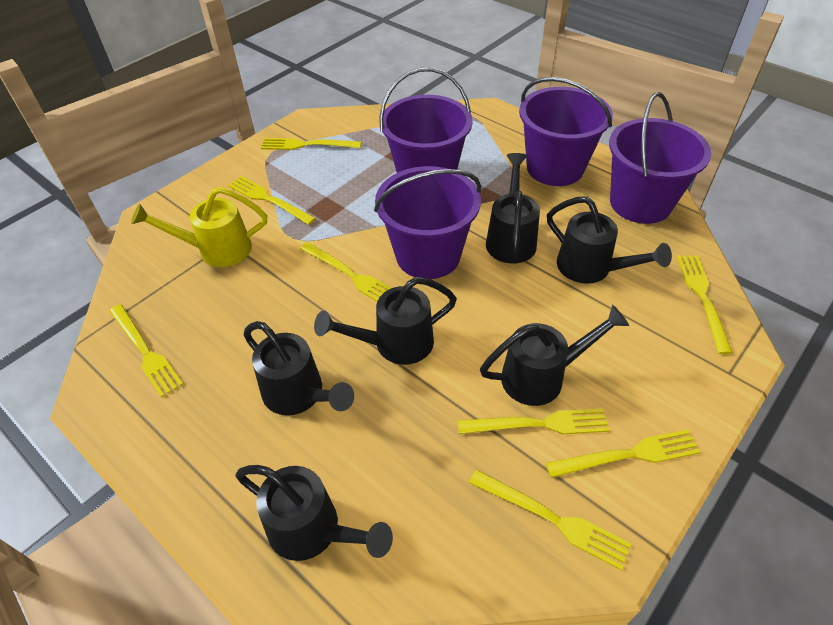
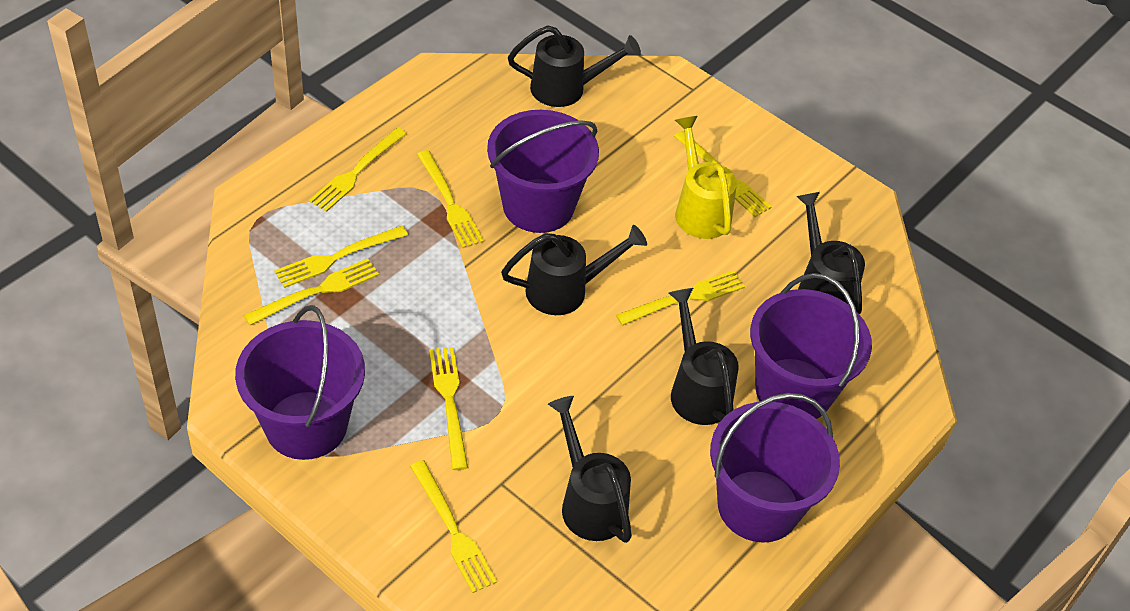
black watering can: [236,465,393,561] [244,321,354,415] [314,277,457,365] [480,305,629,406] [486,153,540,264] [547,196,672,284] = 6 -> [501,225,647,315] [508,25,641,107] [548,396,632,543] [669,288,739,425] [796,192,865,315] = 5

